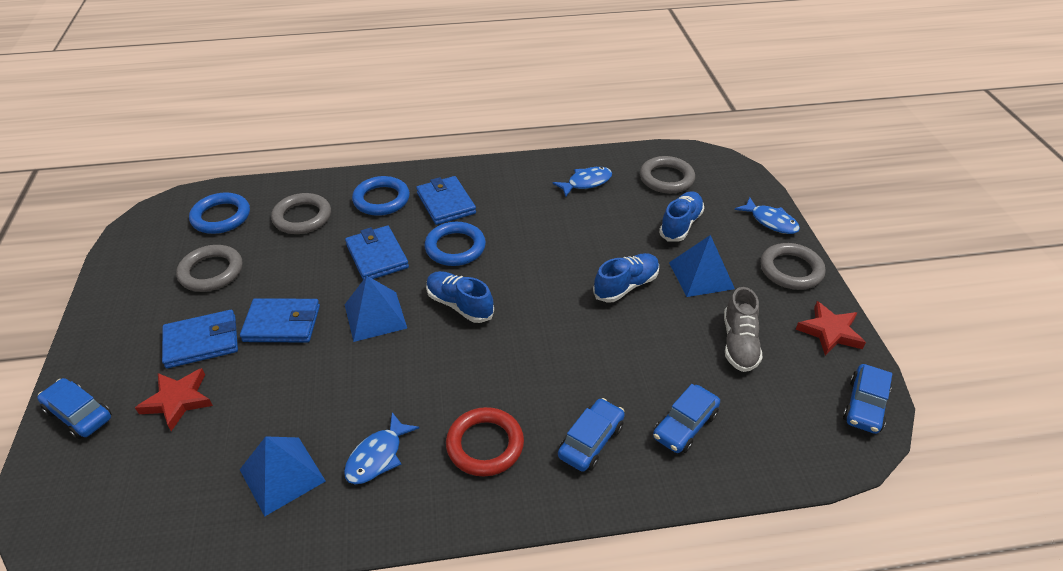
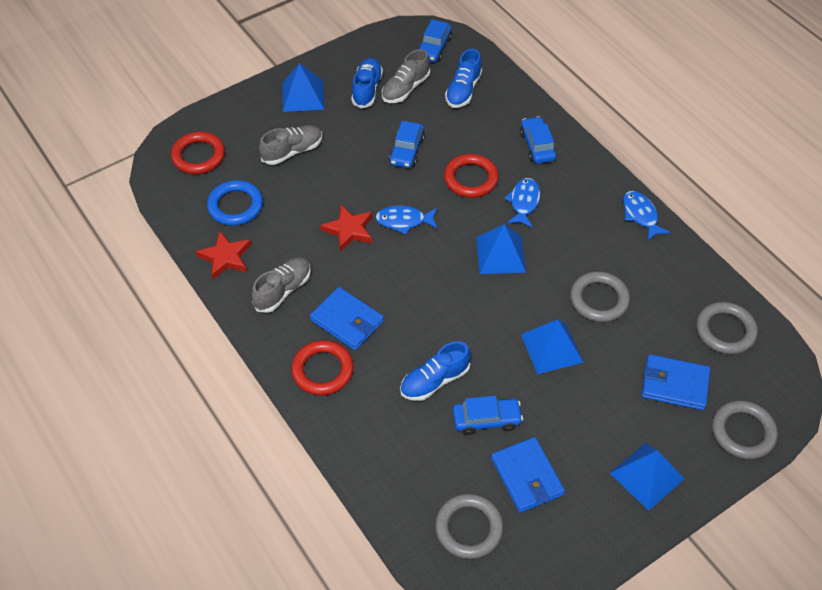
blue pyramid: [240,436,326,516] [345,276,407,342] [669,235,735,297] = 3 -> [282,63,324,112] [476,224,526,274] [521,319,584,374] [610,443,684,511] = 4
blue ring: [189,192,250,234] [352,176,410,216] [425,222,486,266] = 3 -> [207,180,263,226] = 1
blue wallet: [162,310,238,368] [240,298,320,342] [345,226,409,280] [416,176,476,225] = 4 -> [310,287,384,350] [491,437,565,513] [642,354,710,410] = 3
grey shoe: [724,287,763,372] = 1 -> [251,257,311,313] [259,125,322,165] [382,49,430,103] = 3
red ring: [446,407,524,476] = 1 -> [171,132,225,174] [291,340,354,395] [444,154,499,198] = 3

